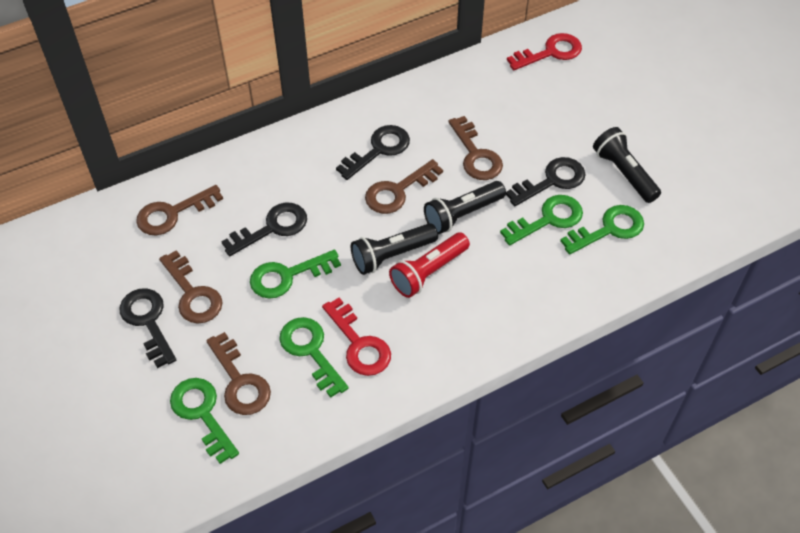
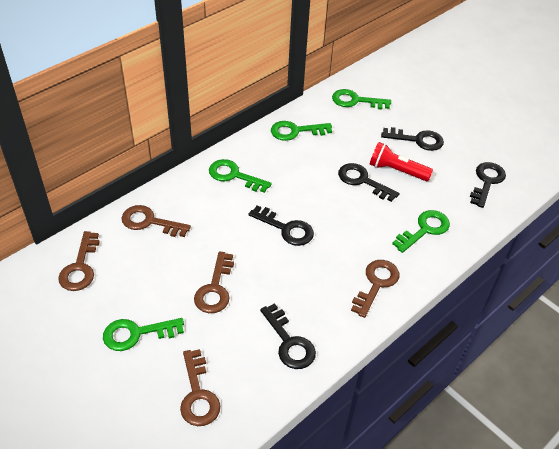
black flashlight: [351,223,438,275] [424,181,506,234] [593,127,661,203] = 3 -> none = 0
black key: [119,288,176,368] [221,202,307,256] [336,125,410,180] [506,157,586,206] = 4 -> [249,206,314,246] [260,303,316,369] [338,163,400,202] [381,127,444,151] [470,162,506,208] = 5
red key: [322,298,391,376] [507,33,582,70] = 2 -> none = 0

